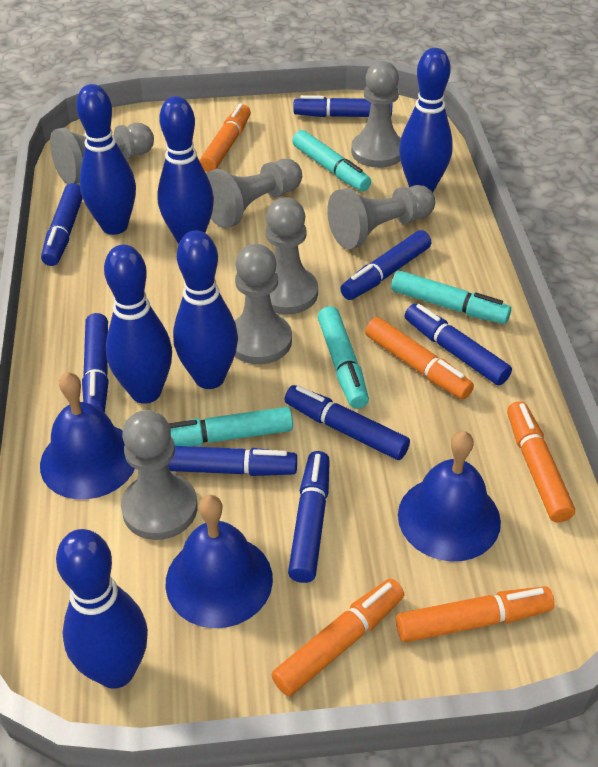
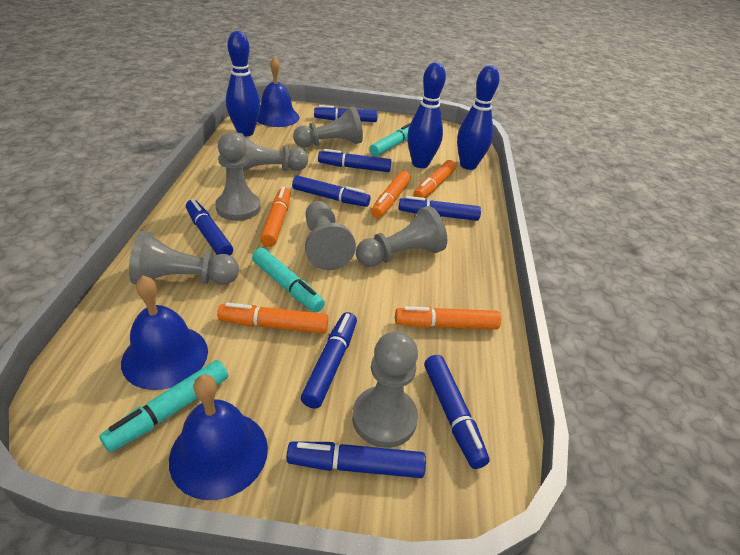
blue bowling pin: [56,529,148,689] [76,84,136,235] [104,244,172,404] [157,96,214,244] [173,230,238,389] [399,48,453,192] = 6 -> [226,31,261,136] [408,62,446,168] [457,65,500,170] = 3
turquoise marker: [168,407,293,446] [292,130,371,192] [318,306,369,409] [391,271,511,324] = 4 -> [99,360,228,452] [252,248,325,313] [369,123,411,157] = 3

